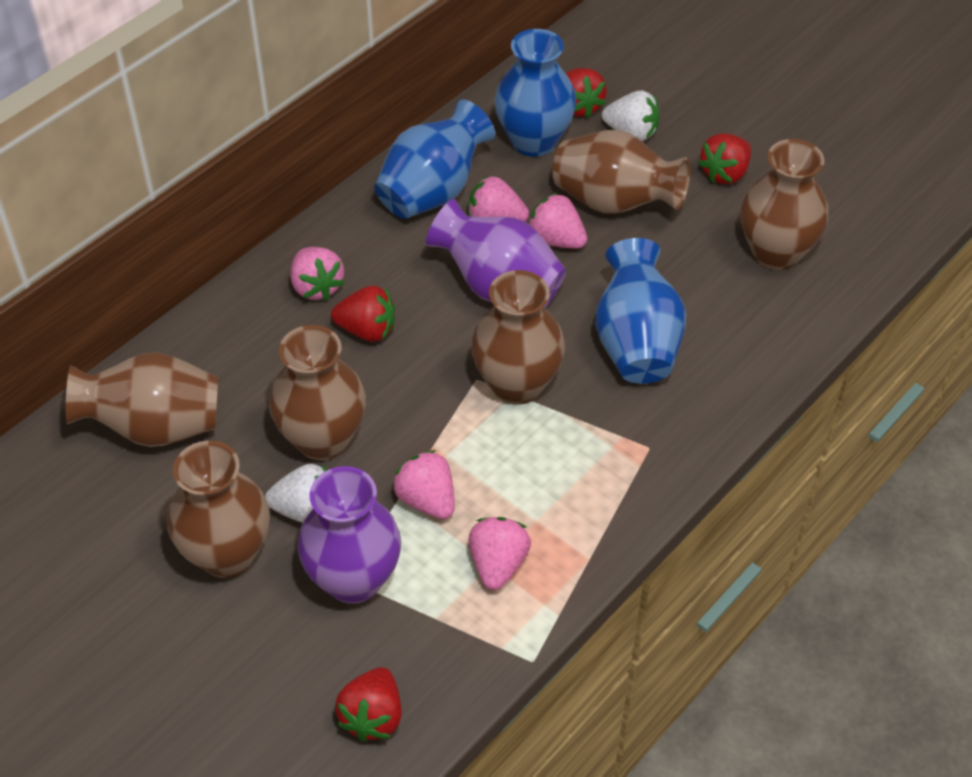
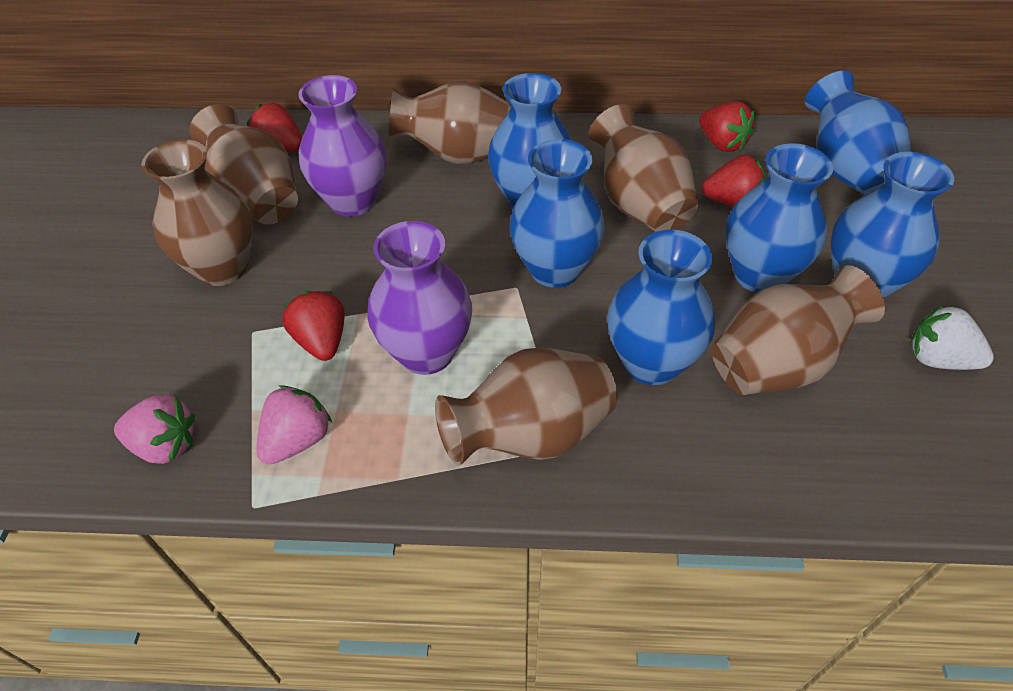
blue vase: [374,99,495,219] [494,29,576,157] [595,238,686,384] = 3 -> [488,73,572,209] [510,139,605,288] [607,230,715,385] [725,143,833,293] [805,71,911,195] [831,152,954,299] = 6
pink strawberry: [291,247,345,301] [392,450,455,519] [468,175,529,221] [468,517,531,590] [528,193,587,249] = 5 -> [114,394,195,464] [256,385,332,465] = 2
white strawberry: [265,464,327,523] [602,90,660,141] = 2 -> [910,304,994,370] = 1

